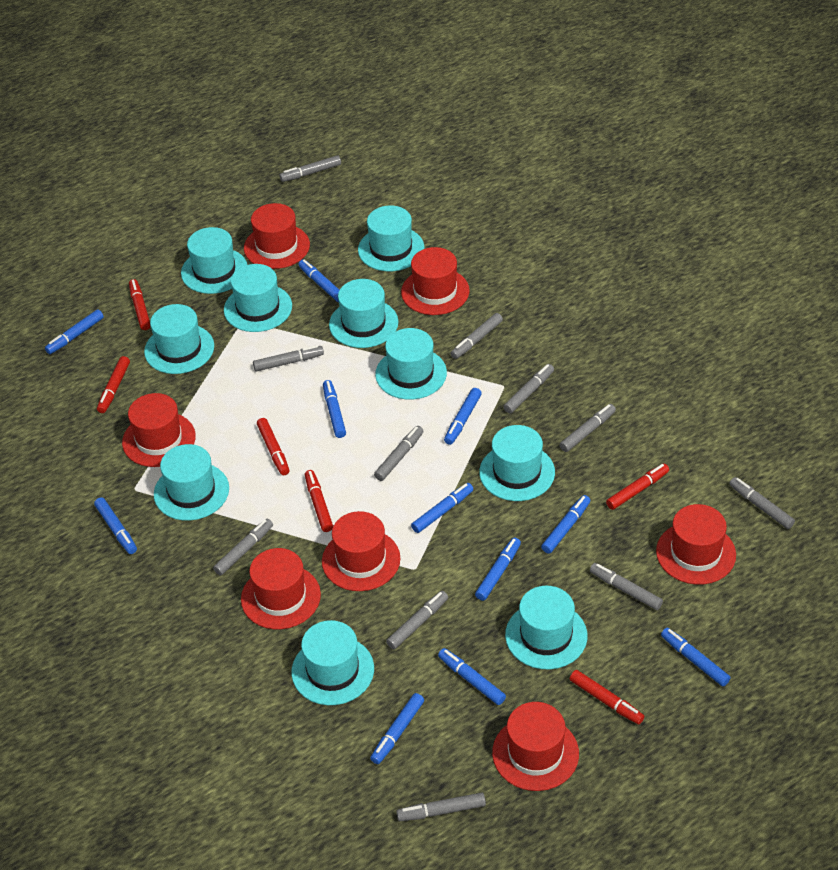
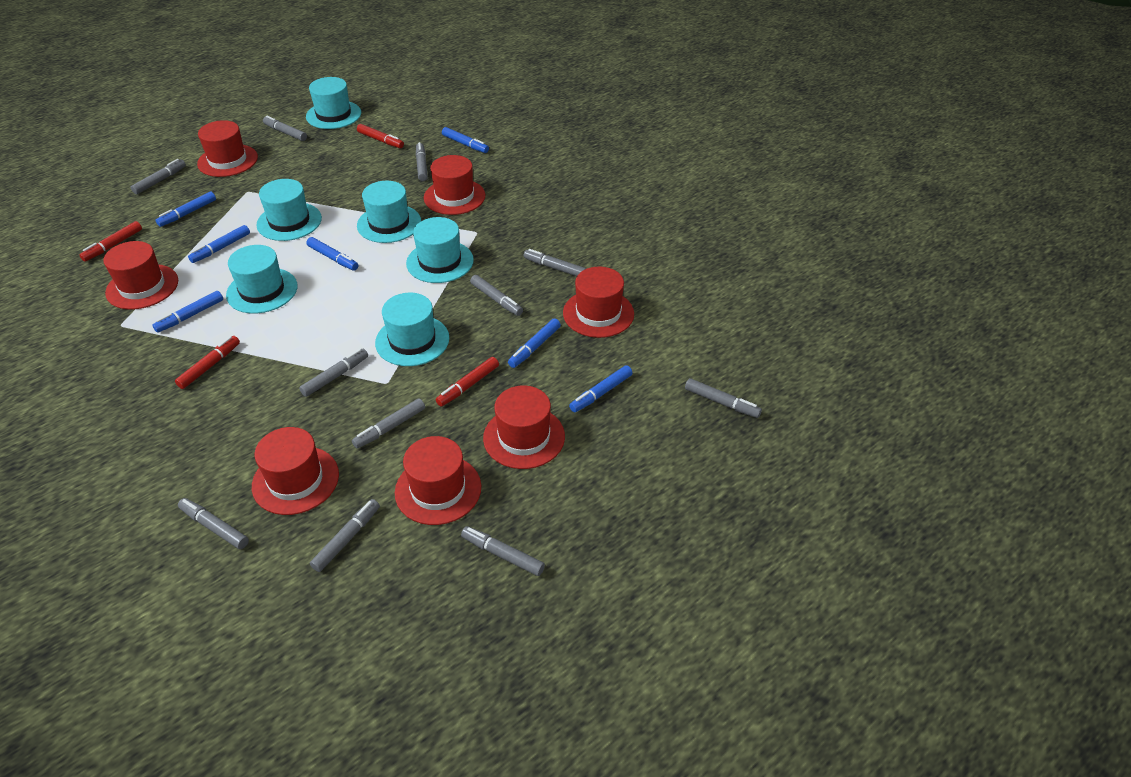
blue marker: [45,309,104,354] [94,497,137,554] [298,259,339,302] [323,380,346,438] [370,693,424,764] [411,483,473,533] [438,648,506,705] [444,388,482,445] [475,537,521,601] [541,495,590,554] [661,628,731,686] = 11 -> [152,291,223,333] [155,191,216,227] [188,225,250,263] [306,237,358,271] [442,127,489,153] [508,318,561,368] [569,365,633,412] = 7
red marker: [97,356,130,413] [129,279,151,330] [257,418,289,475] [305,470,333,532] [570,670,644,724] [606,463,669,510] = 6 -> [80,221,142,262] [175,336,240,389] [357,124,404,148] [436,357,499,407] = 4
turquoise hat: [144,304,214,374] [154,444,229,521] [181,227,247,294] [224,264,292,332] [291,620,374,705] [329,279,399,348] [358,205,424,271] [375,328,447,400] [479,425,555,501] [505,586,587,669] = 10 -> [226,245,297,314] [257,179,322,241] [306,77,361,129] [357,181,421,243] [375,293,449,366] [406,217,474,283] = 6

